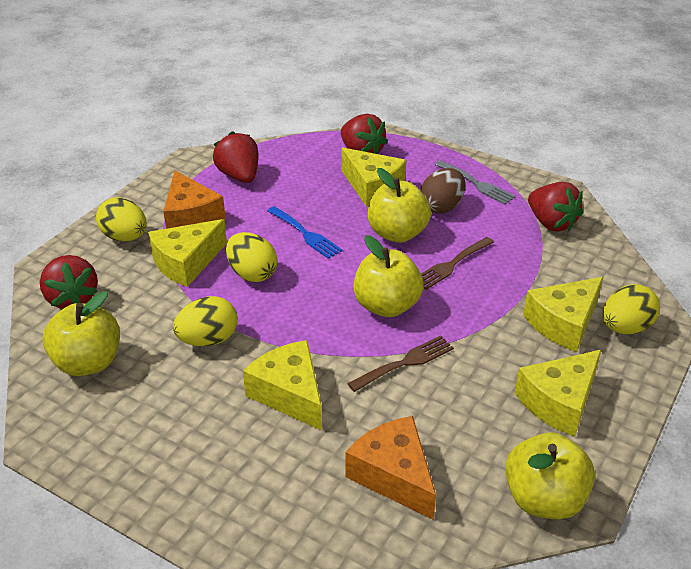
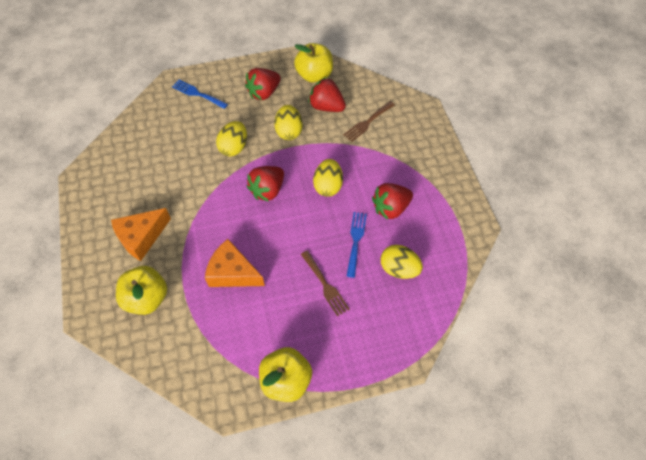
blue fork: [267,206,342,259] = 1 -> [172,80,228,109] [347,212,367,278] = 2
brown egg: [420,168,465,214] = 1 -> none = 0
grey fork: [435,160,516,205] = 1 -> none = 0
yellow apple: [42,291,120,376] [354,235,424,317] [368,168,431,243] [505,433,595,519] = 4 -> [116,266,167,315] [259,347,312,402] [294,43,333,83] = 3
yellow cheese: [148,219,227,287] [243,340,322,431] [341,148,406,207] [515,350,601,437] [523,277,603,352] = 5 -> none = 0

